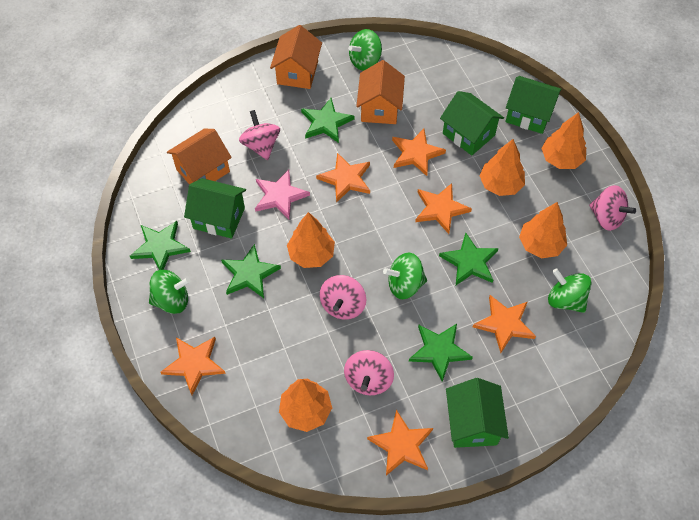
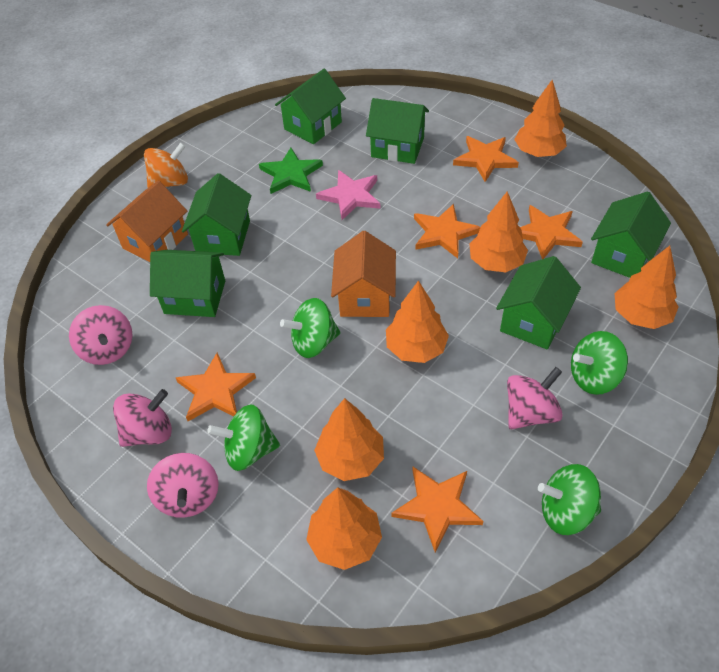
green house: [184,178,246,239] [440,91,504,156] [446,378,509,448] [505,76,562,134] = 4 -> [150,250,225,317] [182,173,251,256] [275,69,346,144] [366,98,429,164] [496,256,581,349] [591,192,671,278] = 6
green star: [130,221,191,270] [221,244,281,298] [301,98,354,143] [409,324,473,382] [439,233,499,285] = 5 -> [259,148,323,194] = 1
orange house: [167,129,232,185] [270,25,322,89] [356,60,405,124] = 3 -> [106,181,188,262] [331,231,396,317] = 2
orange spinning top: none = 0 -> [144,142,188,188] = 1
orange star: [161,337,226,395] [316,153,370,203] [367,410,433,476] [392,129,446,176] [415,183,472,234] [473,295,536,353] = 6 -> [176,353,256,421] [391,467,484,552] [414,204,481,258] [453,136,519,182] [520,205,583,259] = 5
orange tree: [279,379,332,432] [287,212,335,268] [479,139,525,196] [519,202,567,258] [541,112,586,169] = 5 -> [306,487,382,570] [314,398,384,481] [386,281,449,363] [469,192,528,272] [514,80,567,157] [614,246,679,329] = 6

